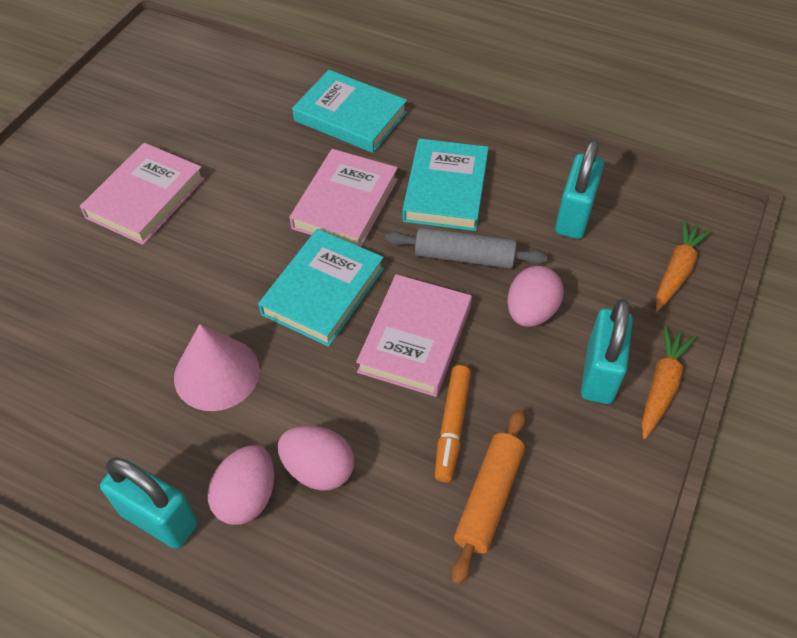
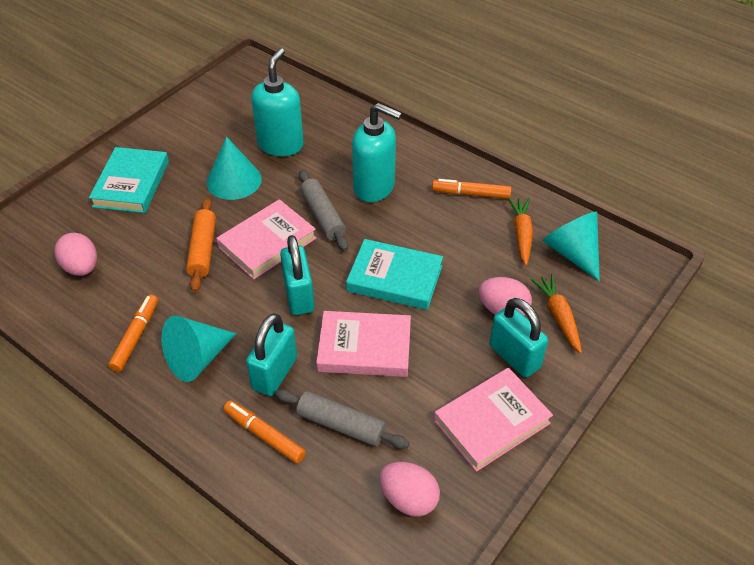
grey rolling pin: [385,227,548,269] = 1 -> [275,389,409,449] [299,170,348,251] = 2
orange marker: [435,365,471,482] = 1 -> [108,295,158,372] [223,400,306,464] [432,179,511,199] = 3
pink cone: [174,324,260,411] = 1 -> none = 0
turquoise book: [258,229,384,347] [292,70,407,153] [402,138,489,231] = 3 -> [89,147,169,213] [346,239,443,310] = 2
turquoise cone: none = 0 -> [161,316,237,382] [207,137,262,200] [543,212,600,281] = 3
turquoise soap dispenser: none = 0 -> [251,48,304,156] [352,103,402,202] = 2

